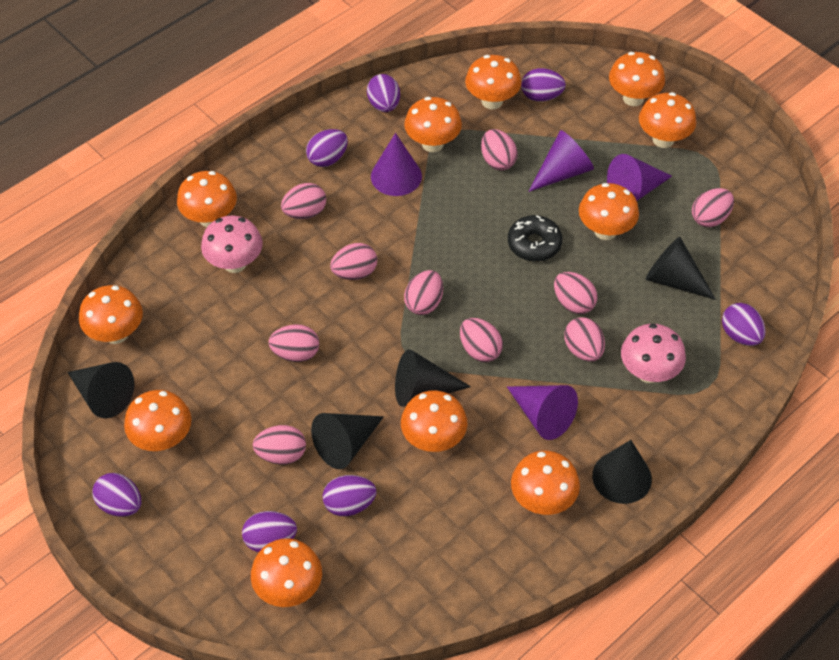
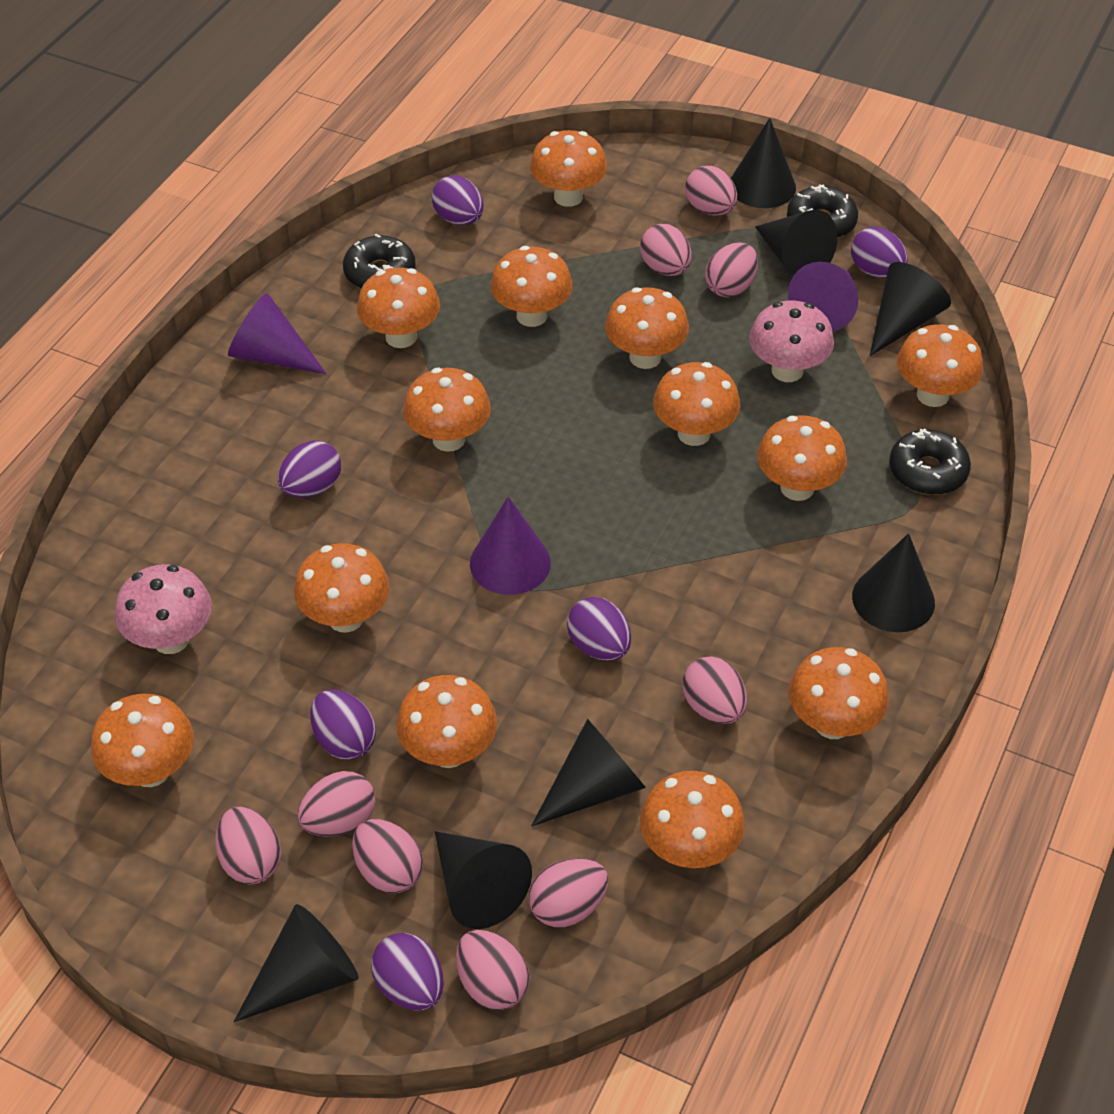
black cone: [67,362,134,418] [311,413,384,469] [395,349,471,407] [592,440,652,504] [646,237,716,300] = 5 -> [234,904,359,1022] [435,831,532,929] [531,719,646,826] [731,118,796,208] [755,210,837,277] [852,533,935,632] [870,262,951,356] = 7
black donut: [508,215,562,262] = 1 -> [343,234,416,288] [787,185,858,238] [889,428,971,495] = 3
orange mushroom: [79,285,143,344] [124,390,192,451] [177,171,237,227] [251,538,322,607] [401,390,468,452] [404,97,462,152] [465,55,521,109] [511,451,580,515] [579,183,639,240] [609,52,665,106] [639,92,696,148] = 11 -> [91,693,194,787] [294,543,390,633] [357,267,440,348] [396,675,497,768] [403,368,491,452] [491,246,573,327] [530,130,607,207] [605,287,689,369] [640,771,745,868] [653,362,740,446] [757,415,847,501] [789,647,889,739] [897,324,983,407] = 13
pink egg: [253,425,306,465] [268,324,319,362] [281,183,326,219] [330,243,377,280] [404,270,443,315] [460,318,503,362] [481,129,518,170] [554,272,597,314] [564,317,605,362] [692,188,734,227] = 10 -> [215,807,281,885] [298,771,375,837] [352,819,423,893] [456,930,530,1010] [528,858,608,927] [640,224,692,276] [682,656,747,724] [685,166,737,215] [705,242,758,297] = 9
purple cone: [371,133,422,196] [507,385,578,440] [528,130,594,192] [607,154,672,201] = 4 -> [228,293,327,374] [470,496,551,595] [788,262,858,332] = 3
purple egg: [93,473,142,517] [242,511,297,553] [306,129,348,167] [323,475,376,516] [367,74,400,112] [521,68,566,102] [722,303,766,346] = 7 -> [278,441,341,498] [310,690,376,760] [371,933,444,1010] [432,175,484,225] [567,597,631,661] [851,227,908,278] = 6

